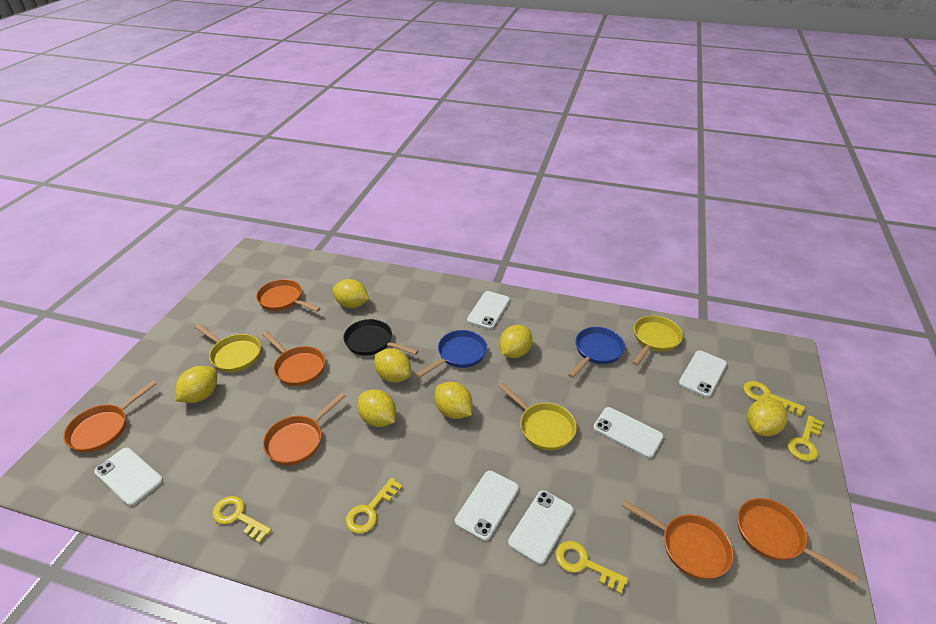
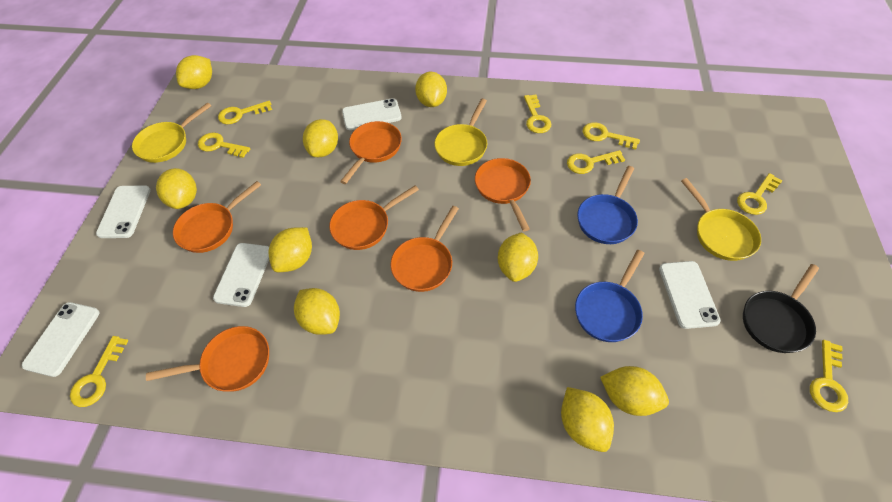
white phone: [94,448,163,506] [455,471,519,541] [467,291,510,329] [508,490,574,565] [593,407,664,458] [679,351,727,398] = 6 -> [22,302,100,377] [96,185,151,238] [213,243,269,307] [342,98,402,130] [659,261,721,329] = 5
yellow key: [212,496,272,543] [346,478,403,534] [555,541,628,594] [743,381,805,417] [787,415,824,461] = 5 -> [70,336,129,407] [198,132,250,158] [218,101,272,124] [524,94,551,133] [567,150,625,174] [583,122,640,150] [737,173,783,215] [810,340,848,412] = 8
yellow lemon: [175,366,217,403] [332,279,369,308] [357,389,396,427] [374,348,411,382] [435,382,473,419] [499,325,533,358] [747,398,788,436] = 7 -> [156,168,197,209] [176,55,212,89] [269,227,312,272] [294,288,340,335] [303,119,338,157] [415,72,447,107] [498,232,538,282] [561,387,614,452] [600,366,669,416] = 9

